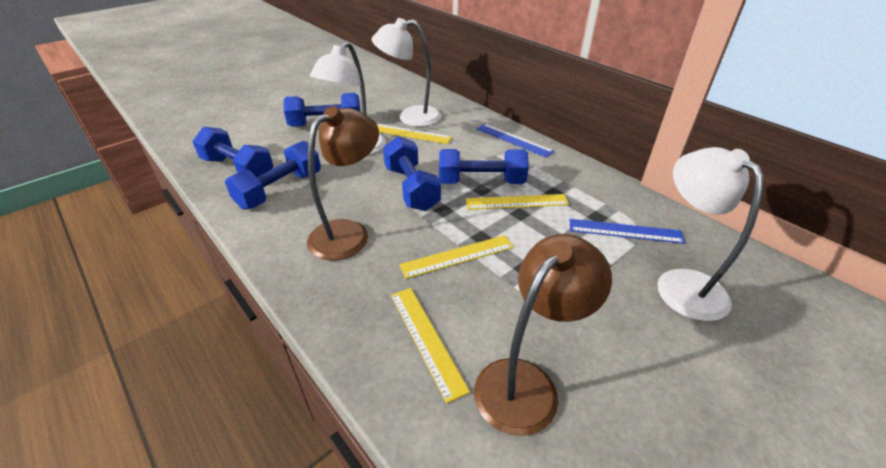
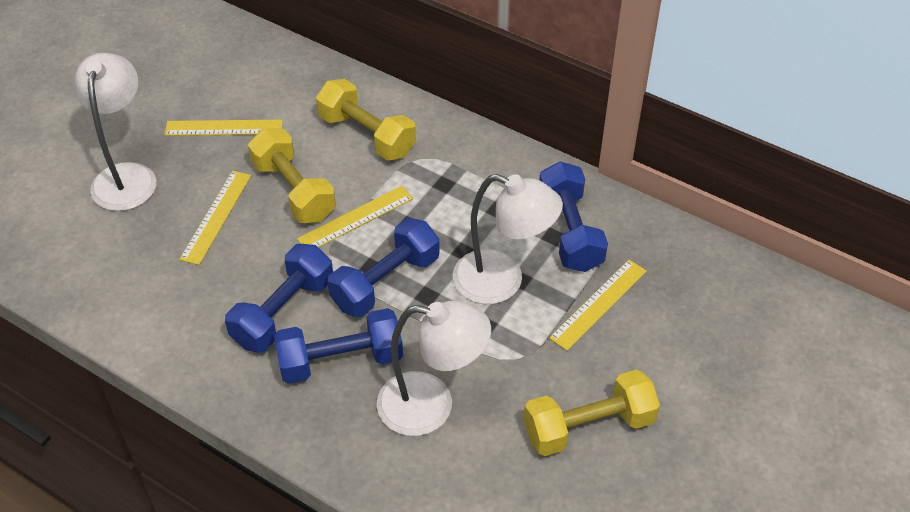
blue dumbbell: [192,127,273,177] [225,141,321,209] [283,93,361,127] [383,136,441,211] [439,149,529,184] = 5 -> [225,244,333,353] [274,308,403,384] [327,218,440,317] [539,161,608,272] = 4
blue ruler: [476,124,554,158] [569,219,685,244] = 2 -> none = 0
brown lamp: [307,106,379,261] [474,234,612,436] = 2 -> none = 0
yellow dumbbell: none = 0 -> [248,128,336,223] [316,79,416,161] [524,370,660,456] = 3

